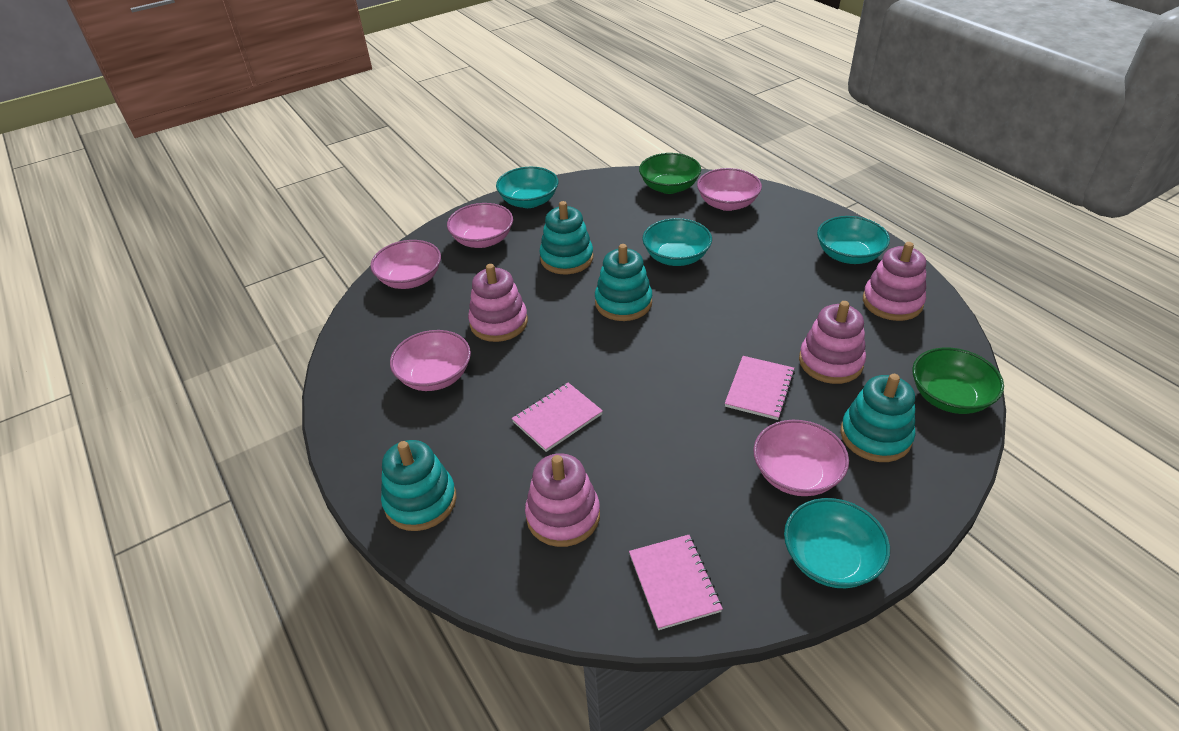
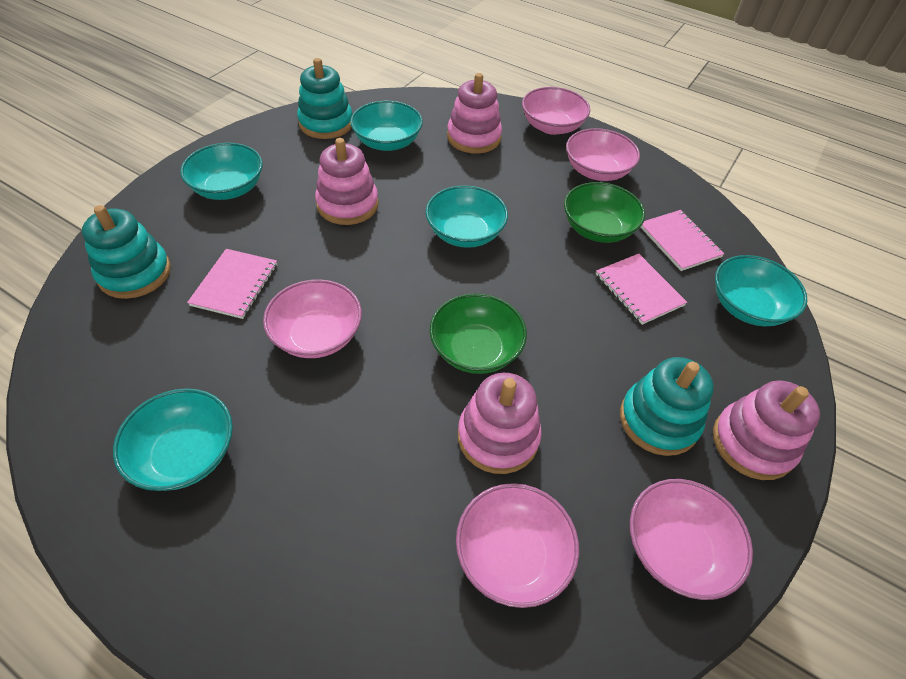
turquoise bowl: [496,167,558,208] [642,218,712,266] [784,498,890,588] [817,216,890,264] = 4 -> [113,388,233,491] [180,143,263,200] [350,101,423,151] [425,185,508,248] [715,255,807,326] = 5
turquoise stacking toy: [381,440,457,531] [540,201,594,274] [595,244,652,321] [840,374,915,462] = 4 -> [82,205,171,299] [297,58,353,139] [620,357,714,456] = 3

